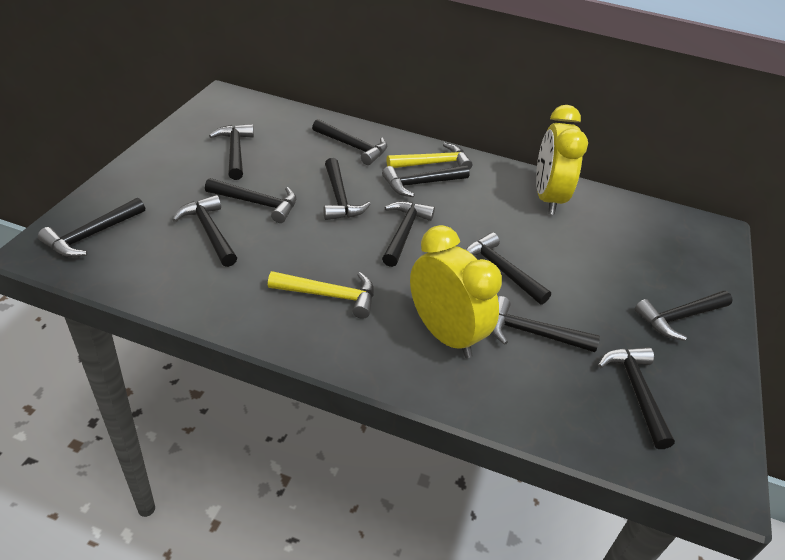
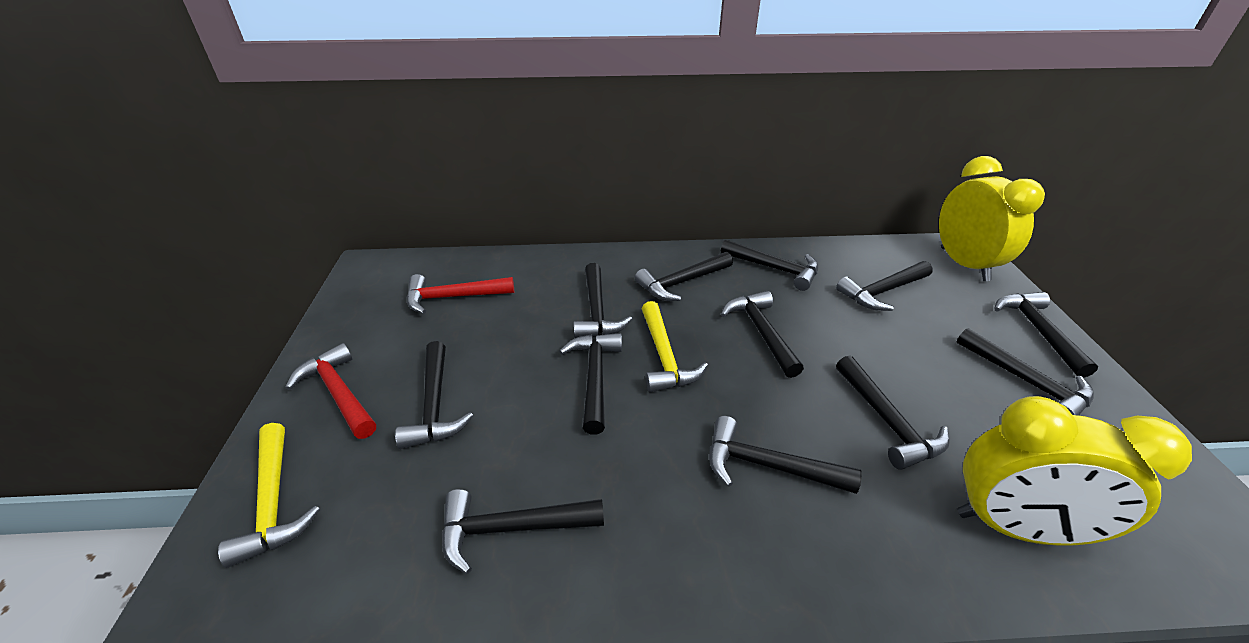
red hammer: none = 0 -> [285,343,376,439] [407,274,514,314] = 2

